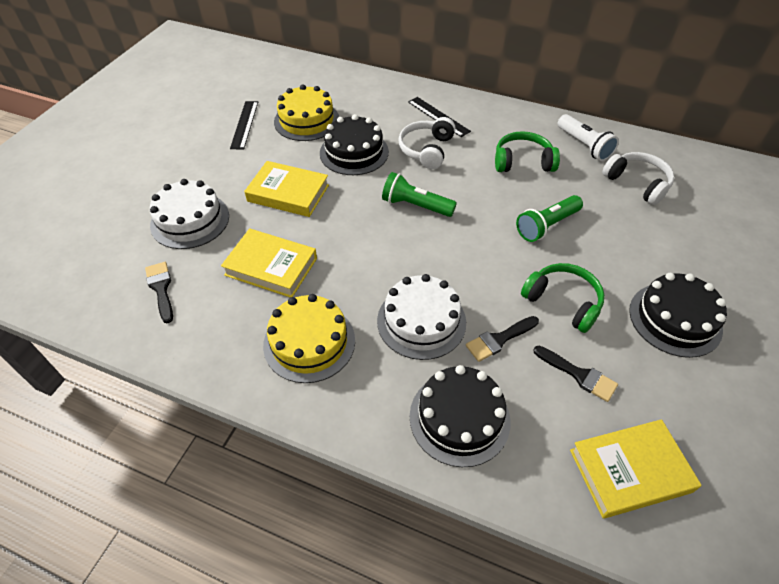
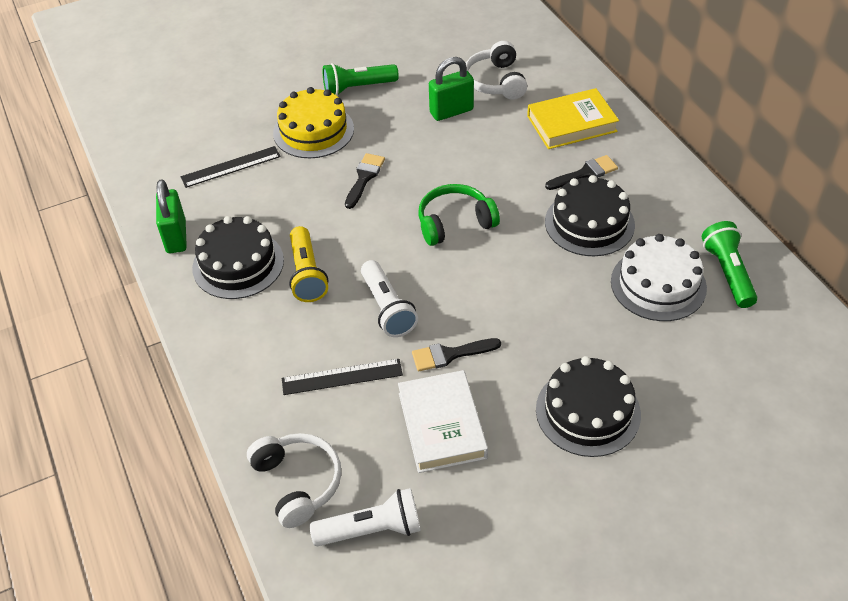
green headphones: [495,131,560,172] [521,263,605,333] = 2 -> [418,184,500,246] = 1
green padlock: none = 0 -> [156,179,187,253] [429,57,474,121] = 2
white book: none = 0 -> [398,370,488,473] = 1
white cake: [150,179,229,249] [377,274,466,360] = 2 -> [611,234,707,321] = 1
white flashlight: [558,114,619,161] = 1 -> [310,488,421,546] [361,260,418,337] = 2
yellow book: [221,228,317,297] [244,161,329,217] [570,419,702,519] = 3 -> [527,88,619,149] = 1
yellow cake: [263,294,355,383] [274,85,339,141] = 2 -> [273,87,354,158] = 1
yellow flashlight: none = 0 -> [289,226,328,302] = 1

